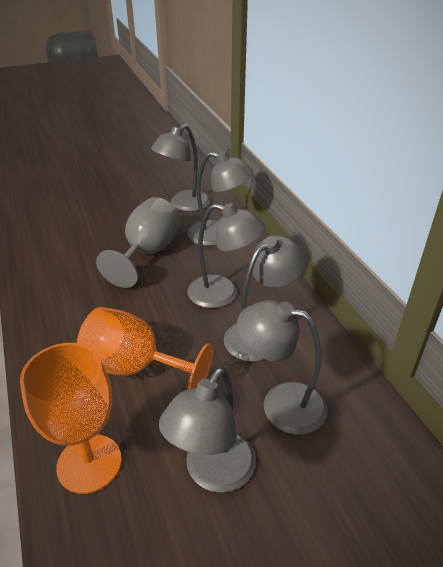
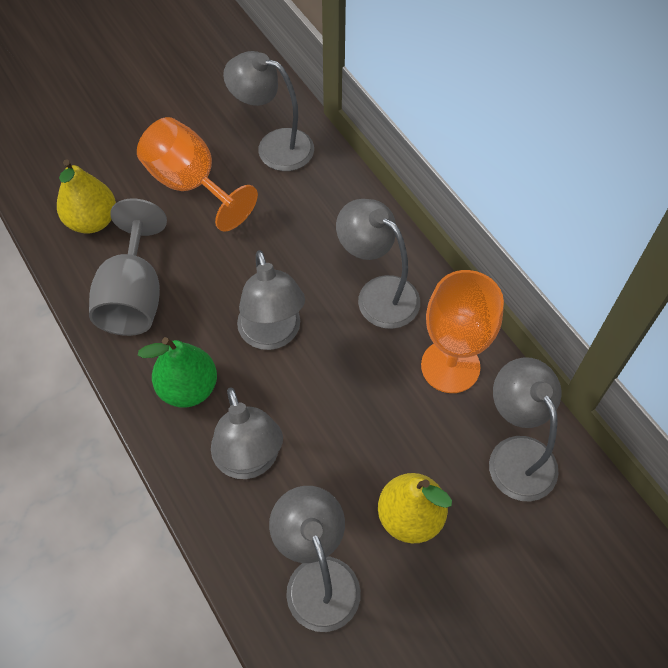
green pear: none = 0 -> [138,337,217,408] = 1
yellow pear: none = 0 -> [57,159,116,233] [378,473,452,543] = 2

